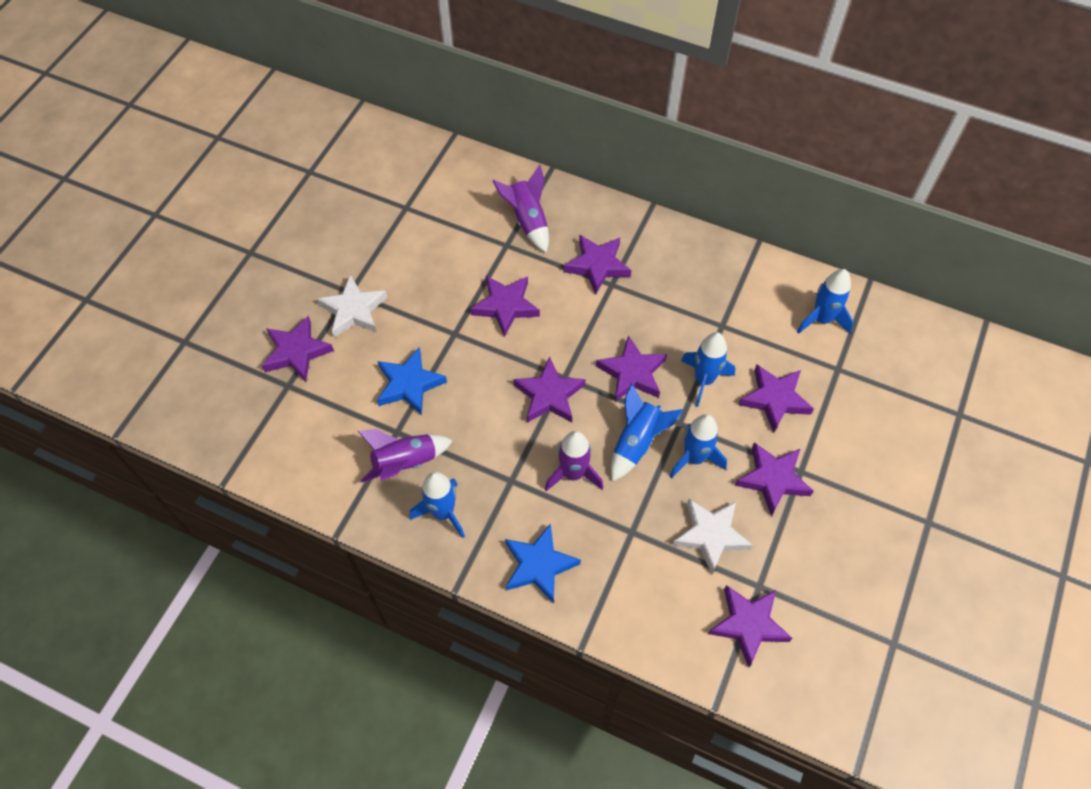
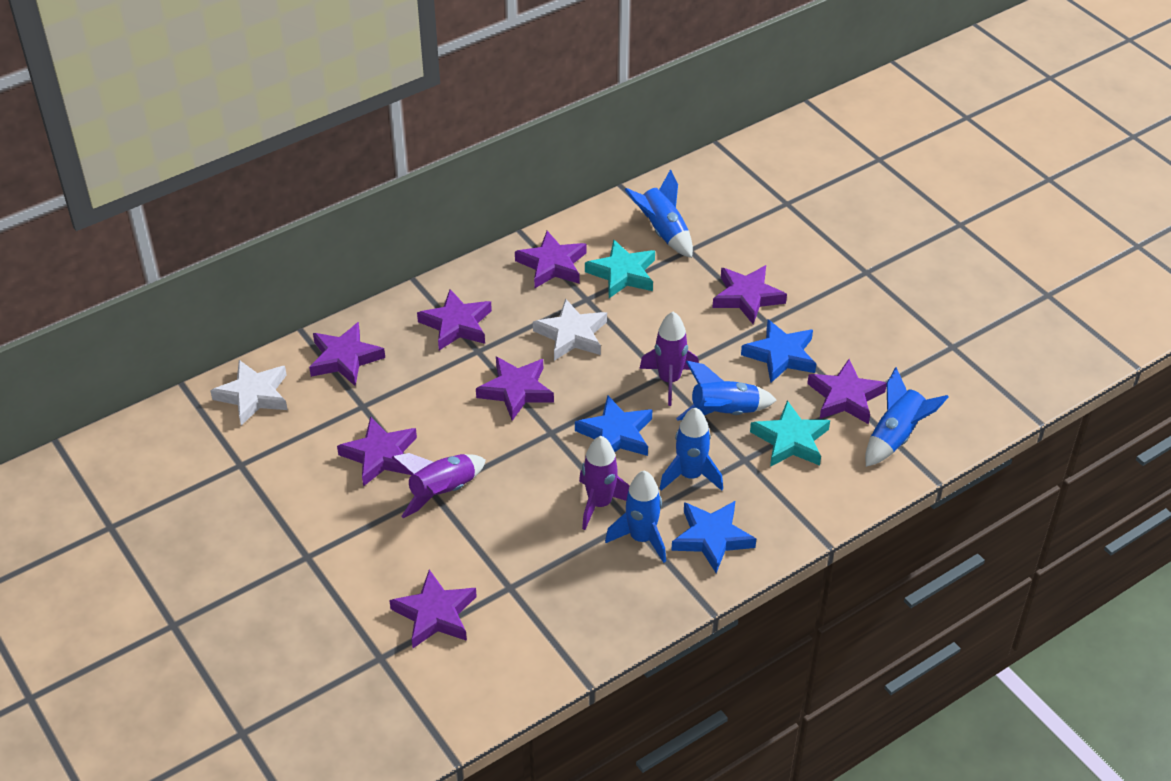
blue star: [377,348,447,415] [505,523,581,604] = 2 -> [575,396,652,456] [671,501,756,573] [741,319,816,383] = 3
turquoise star: none = 0 -> [585,239,655,298] [750,400,830,467] = 2

